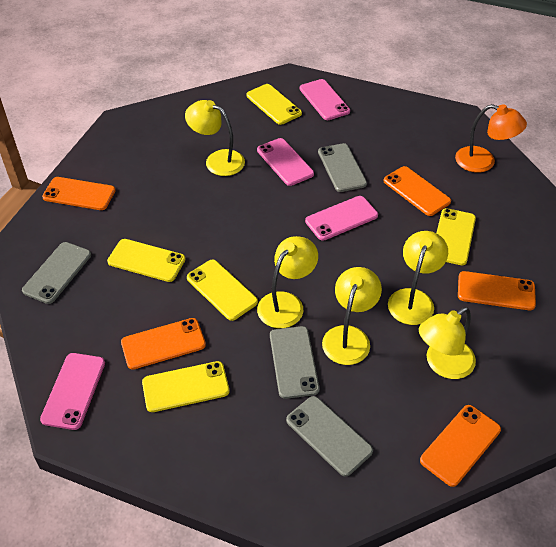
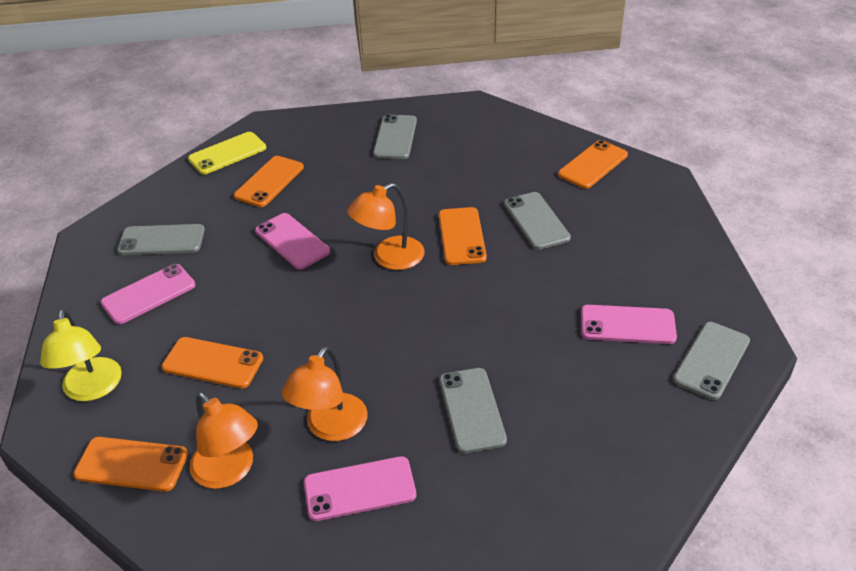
grey phone: [22,242,91,304] [270,326,320,399] [286,396,373,477] [318,143,367,192] = 4 -> [117,224,205,255] [373,114,417,159] [440,368,507,453] [504,192,571,250] [673,322,750,400] = 5
orange lamp: [455,104,527,172] = 1 -> [190,392,258,489] [282,346,368,441] [347,183,425,270] = 3
yellow lamp: [185,100,245,176] [257,236,318,328] [322,267,382,365] [388,231,448,325] [419,307,476,379] = 5 -> [40,309,122,401] = 1
yellow phone: [107,239,186,282] [142,361,229,412] [187,260,258,321] [246,84,302,125] [437,208,476,265] = 5 -> [188,132,266,174] = 1

